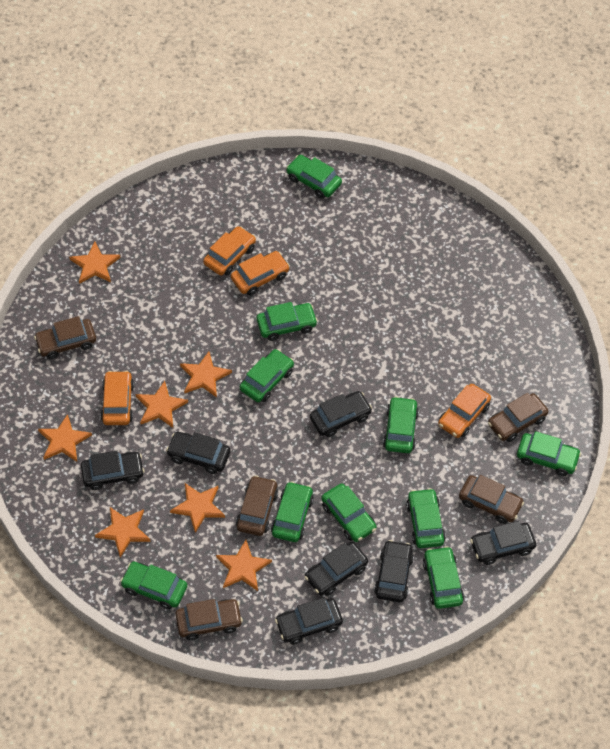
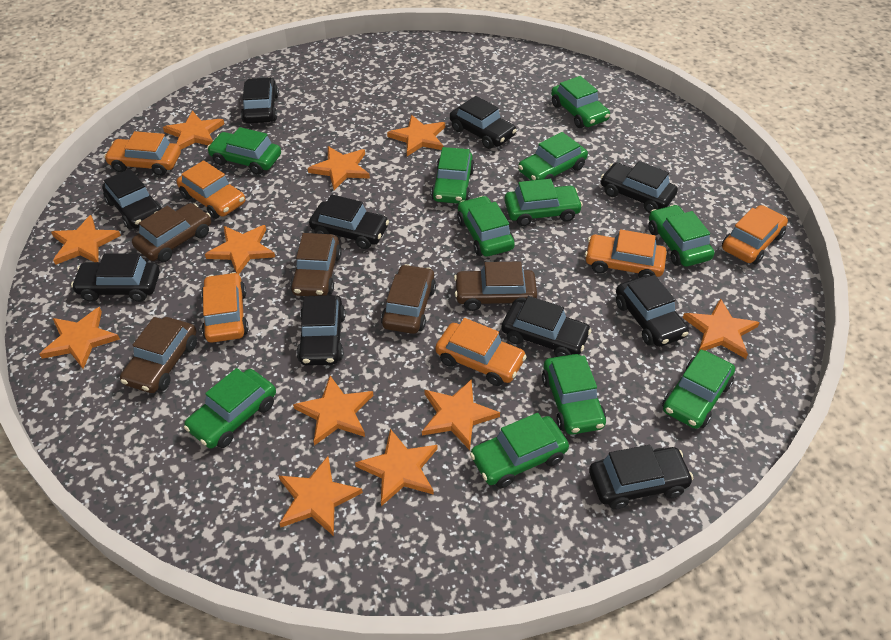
black car: [81,451,145,490] [166,432,230,474] [275,597,343,645] [305,542,368,596] [310,391,372,437] [374,540,414,602] [470,521,536,565] = 7 -> [71,253,160,302] [102,169,162,229] [241,77,279,123] [297,295,345,365] [309,195,389,249] [450,96,517,149] [501,296,592,357] [589,445,694,510] [601,161,678,213] [616,275,689,347] = 10
green car: [120,562,187,609] [240,349,294,402] [257,302,318,341] [271,481,314,542] [286,155,342,199] [321,483,377,542] [383,396,419,453] [406,488,446,548] [423,546,464,609] [517,431,581,476] = 10 -> [184,368,276,448] [207,127,281,175] [431,147,475,204] [457,196,515,257] [470,413,569,488] [504,179,583,226] [518,132,588,182] [542,354,606,435] [551,76,610,128] [648,205,714,267] [662,350,735,429] = 11
orange car: [101,371,134,425] [203,226,256,275] [231,251,290,295] [438,384,491,438] = 4 -> [104,131,181,176] [177,160,245,219] [201,272,249,343] [435,318,527,386] [585,229,667,277] [722,205,788,264] = 6
orange star: [38,414,92,462] [69,242,121,284] [95,507,151,558] [135,381,188,428] [170,483,225,533] [180,352,232,398] [216,540,272,591] = 7 -> [39,307,120,369] [51,215,121,265] [163,111,224,150] [205,225,275,274] [279,456,363,536] [293,376,373,446] [308,146,370,190] [355,429,438,506] [387,115,445,156] [422,379,500,450] [683,298,760,359] = 11

